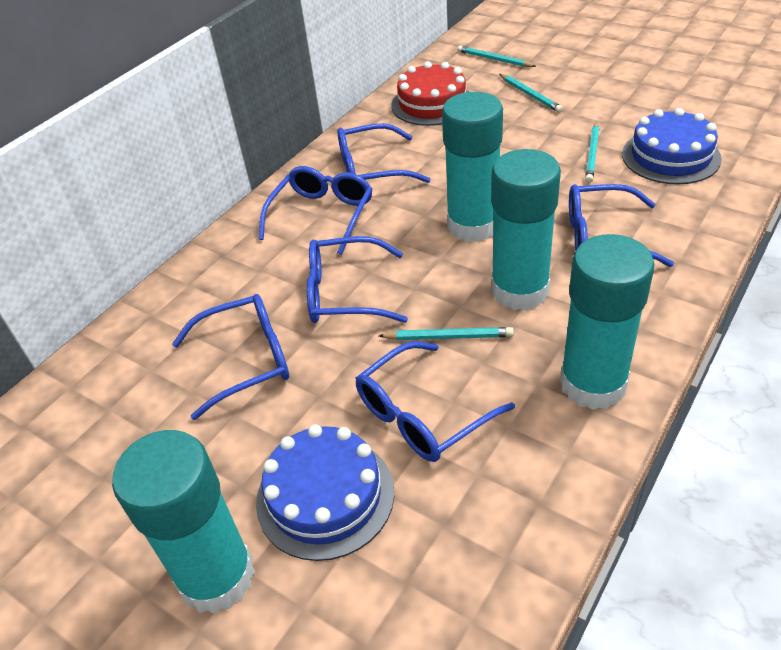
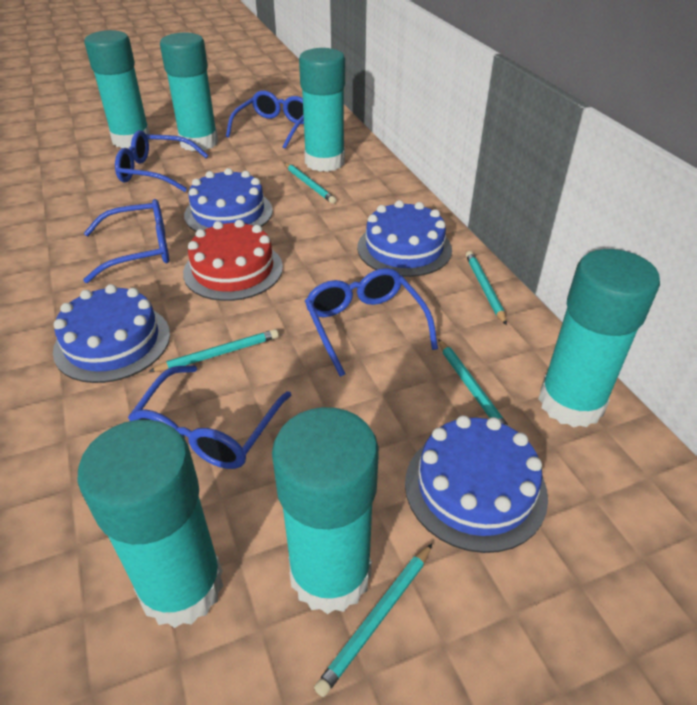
blue cake: [256,424,394,561] [622,108,722,184] = 2 -> [53,284,170,383] [184,168,273,232] [357,200,452,277] [405,415,548,553] = 4
blue glasses: [172,294,289,420] [258,166,372,255] [307,236,408,323] [337,123,431,183] [356,341,515,462] [569,184,674,267] = 6 -> [83,199,169,283] [115,130,209,192] [128,365,291,469] [226,91,304,149] [305,268,438,377] = 5
turquoise glue stick: [112,430,255,614] [442,92,503,242] [491,149,561,310] [560,234,655,410] = 4 -> [77,420,223,628] [84,30,150,148] [160,33,219,151] [272,407,379,614] [299,48,345,172] [538,249,660,427] = 6
turquoise pencil: [379,327,514,340] [457,46,536,67] [500,74,563,113] [585,121,599,183] = 4 -> [148,329,279,372] [285,163,336,204] [314,544,432,697] [438,339,508,426] [466,251,507,325] = 5

